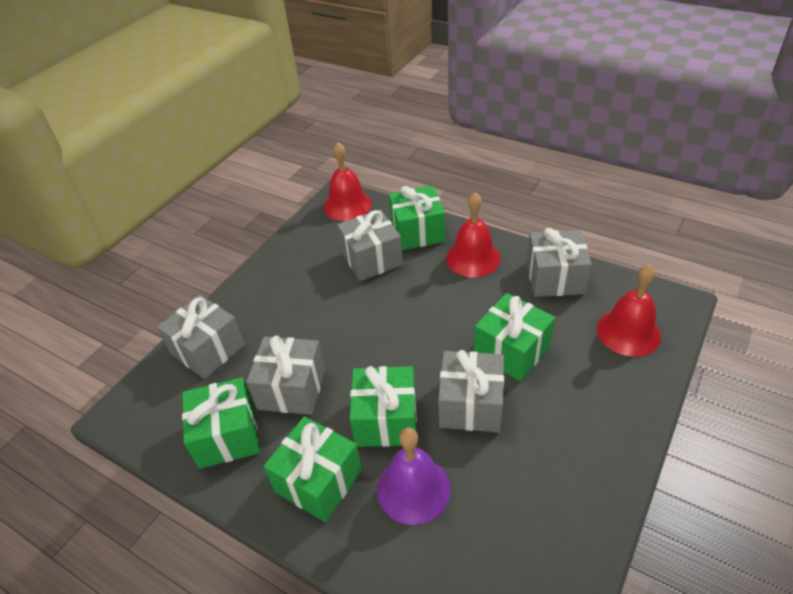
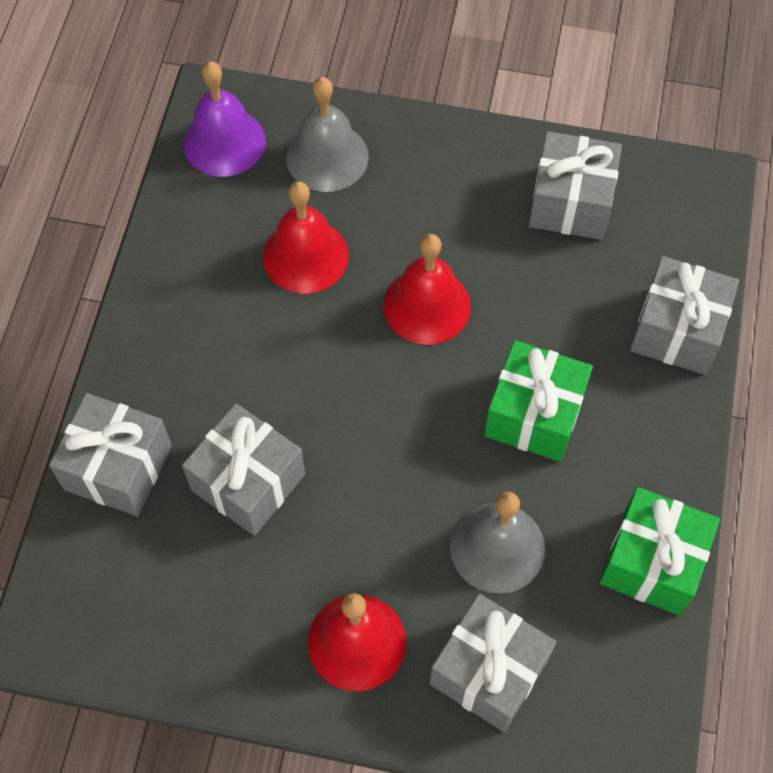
green gift: [182,377,260,469] [264,416,362,522] [350,366,417,447] [389,185,445,250] [474,293,555,382] = 5 -> [484,340,593,462] [599,487,720,616] = 2
grey bell: none = 0 -> [286,77,369,192] [450,492,545,594] = 2

